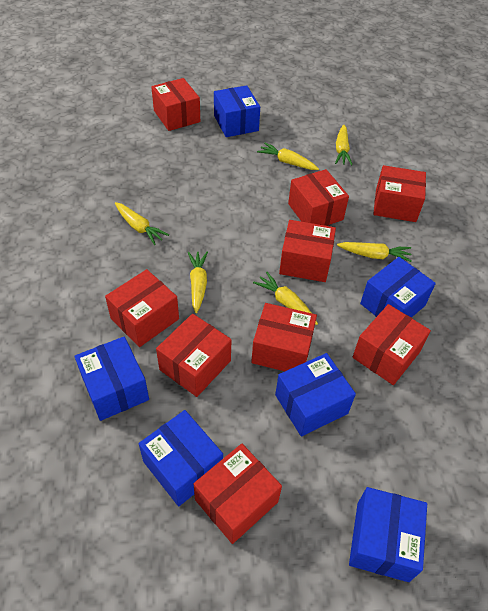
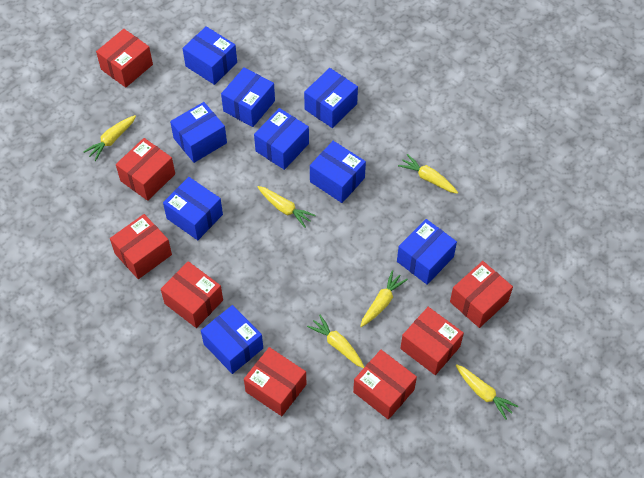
blue box: [74,337,149,421] [139,410,223,506] [214,85,260,137] [275,353,356,437] [349,487,427,582] [360,257,436,318] = 6 -> [163,177,223,240] [170,102,227,163] [183,26,237,85] [201,305,263,374] [221,67,275,127] [254,108,309,170] [304,68,358,128] [310,141,366,203] [397,219,457,285] = 9
red box: [105,269,179,347] [151,78,200,131] [156,314,232,397] [194,444,282,544] [251,303,317,371] [279,220,336,282] [288,169,349,226] [353,304,431,385] [373,165,426,222] = 9 -> [96,29,153,88] [110,214,172,279] [116,138,175,201] [161,261,223,328] [244,347,307,416] [353,350,417,420] [400,307,464,375] [450,261,513,328] = 8

